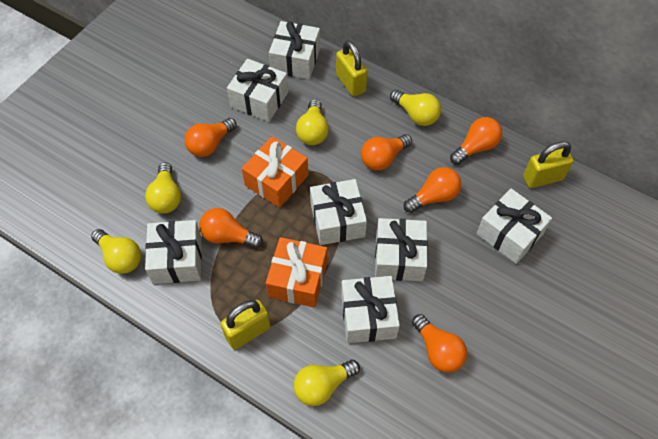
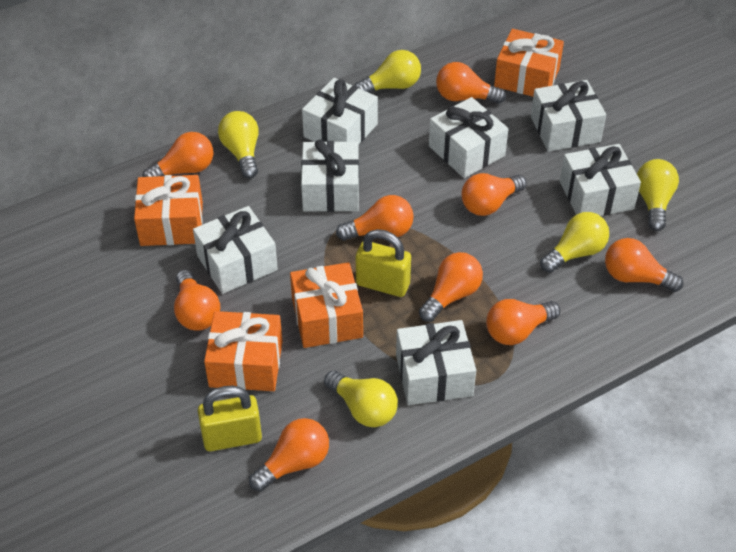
orange gift: [242,136,308,208] [266,237,327,308] = 2 -> [134,175,203,246] [204,311,283,391] [290,262,363,348] [494,29,564,97] = 4
orange light bulb: [185,118,237,157] [199,208,263,248] [361,134,412,171] [404,167,461,213] [412,314,467,373] [450,117,502,165] = 6 -> [143,132,213,177] [174,269,220,331] [249,418,329,492] [336,195,414,241] [419,252,483,322] [436,62,506,104] [461,173,527,216] [486,299,560,345] [605,238,683,292] = 9
yellow padlock: [220,300,271,350] [336,40,368,97] [523,141,574,188] = 3 -> [198,386,262,451] [356,229,411,297] = 2

